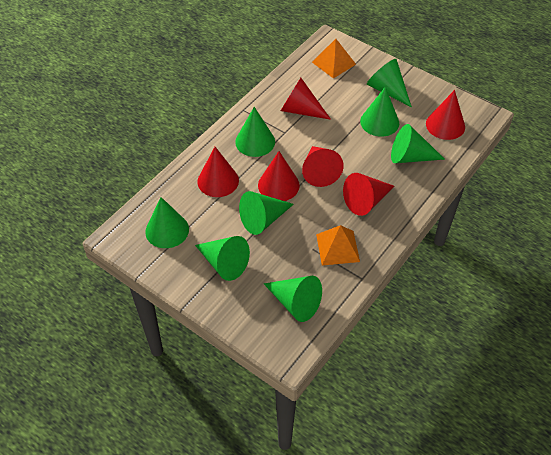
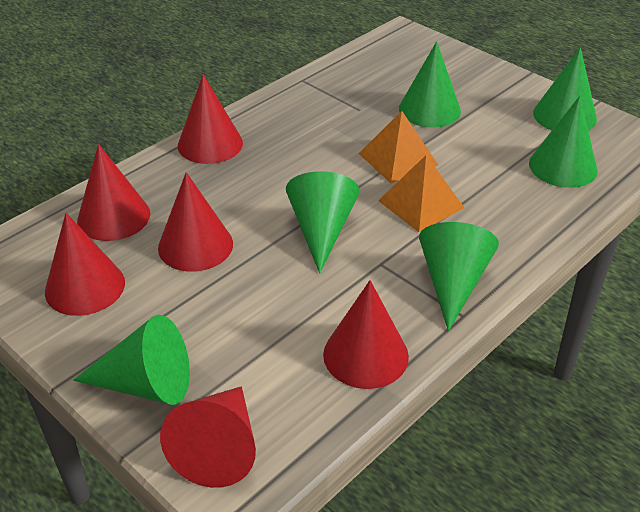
green cone: [145,197,189,248] [195,236,250,281] [235,107,275,157] [239,191,294,235] [264,276,322,322] [360,87,399,137] [367,59,412,107] [391,124,445,163] = 8 -> [73,315,190,405] [286,171,360,273] [399,41,461,128] [419,222,499,331] [529,96,598,188] [533,47,597,131] = 6

